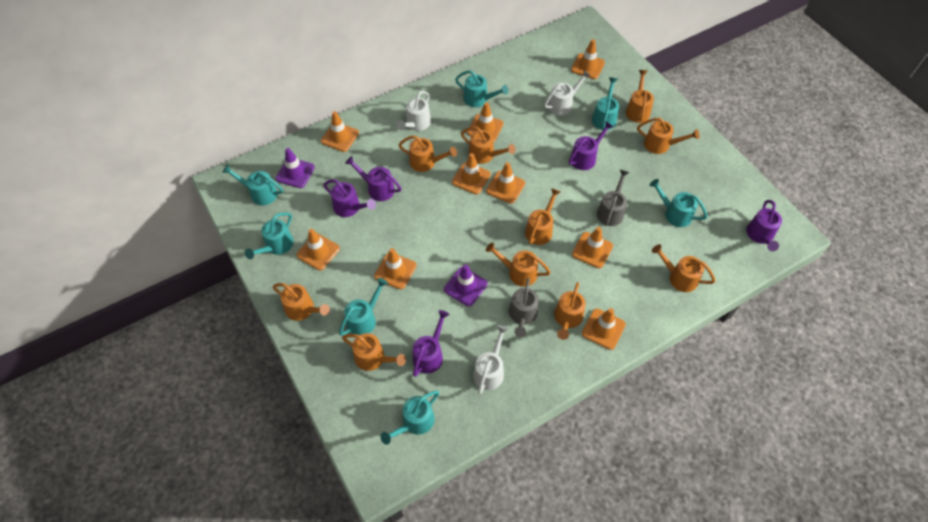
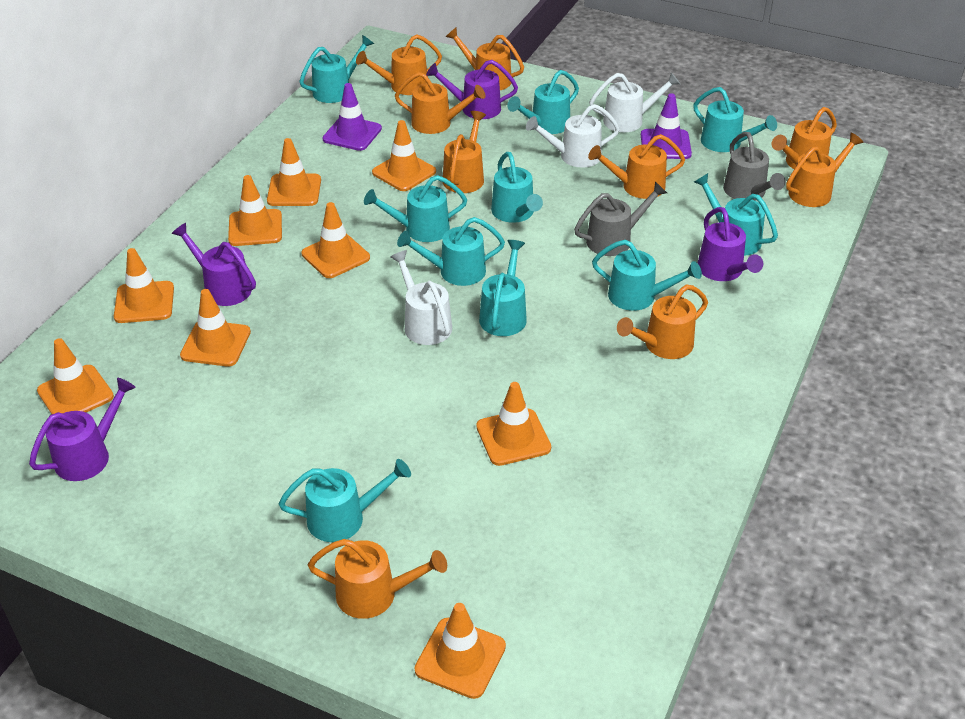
orange watering can: [273,283,330,321] [342,333,406,371] [399,136,457,172] [461,126,516,164] [486,243,551,287] [525,188,560,245] [554,282,586,340] [626,70,654,123] [637,117,699,154] [652,244,715,292] = 10 -> [308,539,447,619] [356,34,442,95] [395,72,485,134] [443,111,486,193] [446,28,524,90] [588,134,685,199] [617,285,708,359] [772,107,837,169] [786,133,864,207] = 9
purple watering can: [323,179,376,217] [345,156,402,201] [413,310,450,377] [569,122,613,170] [746,200,782,251] = 5 -> [29,378,136,481] [172,223,256,306] [426,60,518,119] [698,207,763,281] = 4
turquoise watering can: [222,165,283,205] [245,212,294,259] [339,278,388,336] [380,391,439,445] [455,70,509,107] [592,77,619,130] [650,179,708,227] = 7 -> [279,459,411,542] [299,35,374,103] [364,175,467,242] [397,217,505,286] [479,240,527,336] [491,152,543,223] [507,70,579,134] [592,240,702,311] [693,87,777,152] [694,173,778,256] = 10

